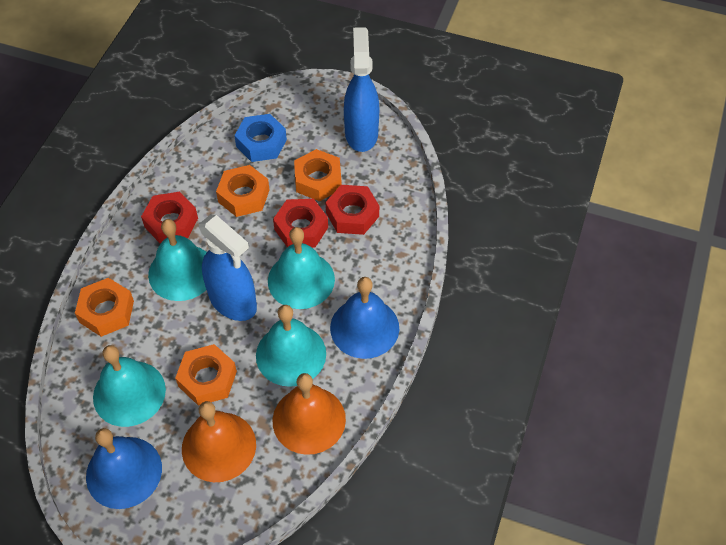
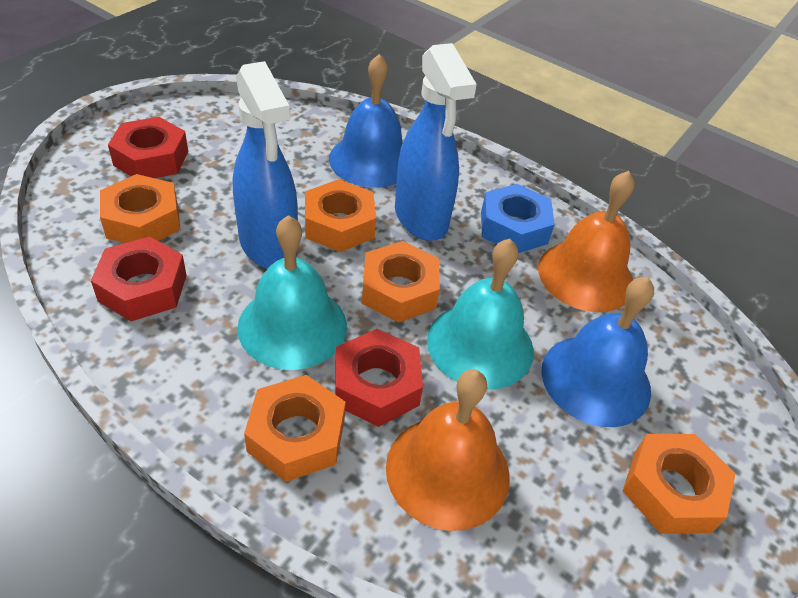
orange nut: [75,278,134,337] [175,344,237,406] [216,165,270,217] [294,149,342,201] = 4 -> [100,174,180,243] [244,375,345,482] [305,179,376,252] [362,241,440,323] [623,434,735,534] = 5
turquoise bell: [93,345,166,427] [148,219,207,301] [256,305,326,387] [268,227,335,309] = 4 -> [237,215,347,370] [427,239,534,390] = 2

